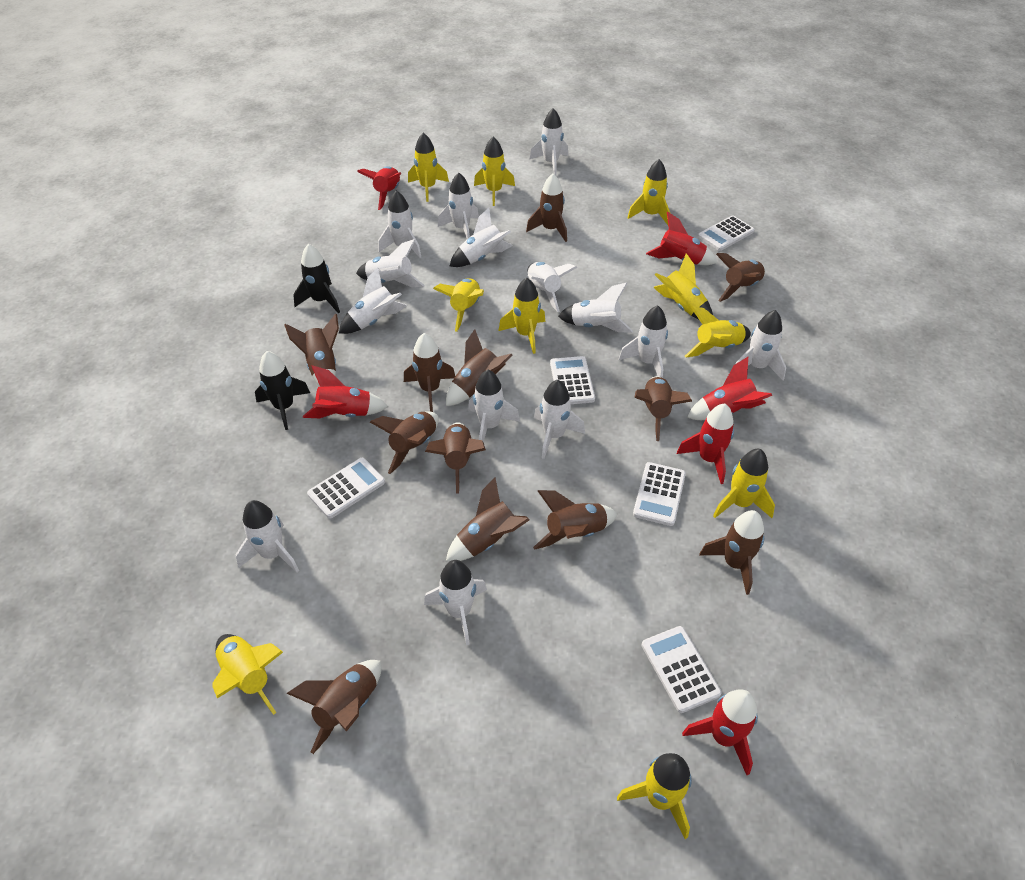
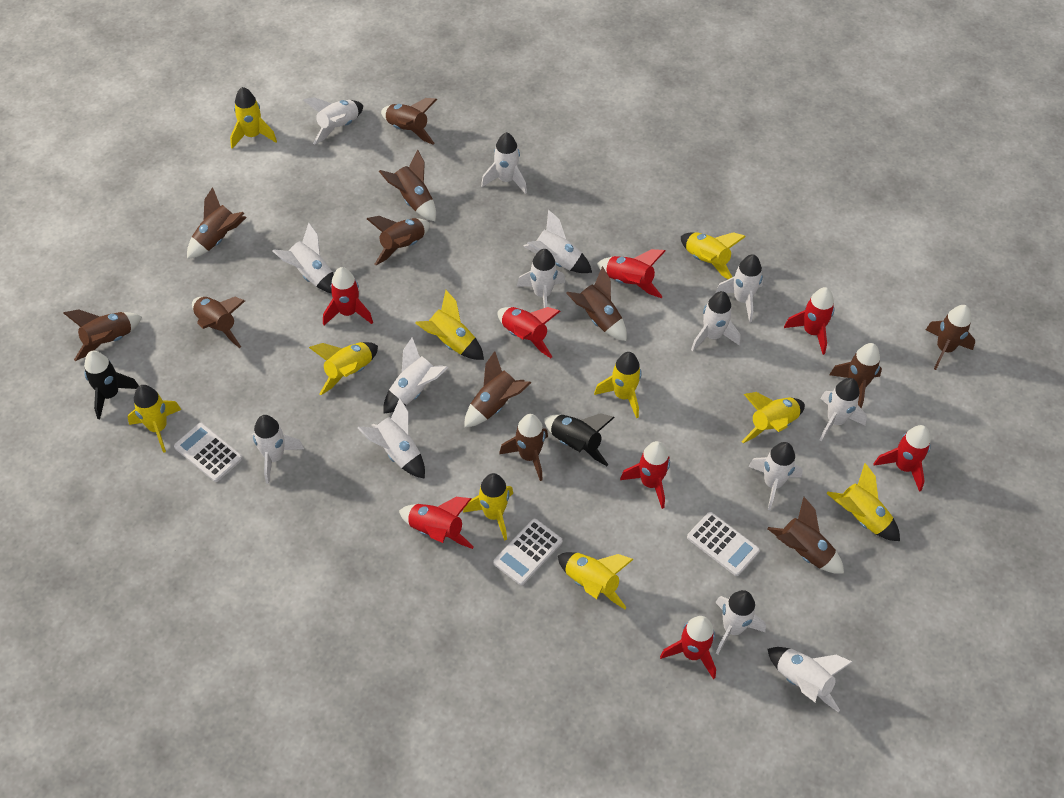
red rocket: [303,365,388,418] [357,166,401,210] [646,212,717,265] [677,403,734,484] [682,689,758,775] [687,357,772,420] = 6 -> [323,267,373,325] [399,497,474,549] [498,307,560,358] [597,249,665,298] [620,441,670,509] [660,616,716,679] [784,287,835,355] [873,425,931,492] = 8
white calculator: [307,458,385,519] [550,356,595,404] [633,462,686,526] [642,626,722,713] [698,216,755,251] = 5 -> [174,423,243,482] [493,519,563,585] [687,512,760,576] = 3

